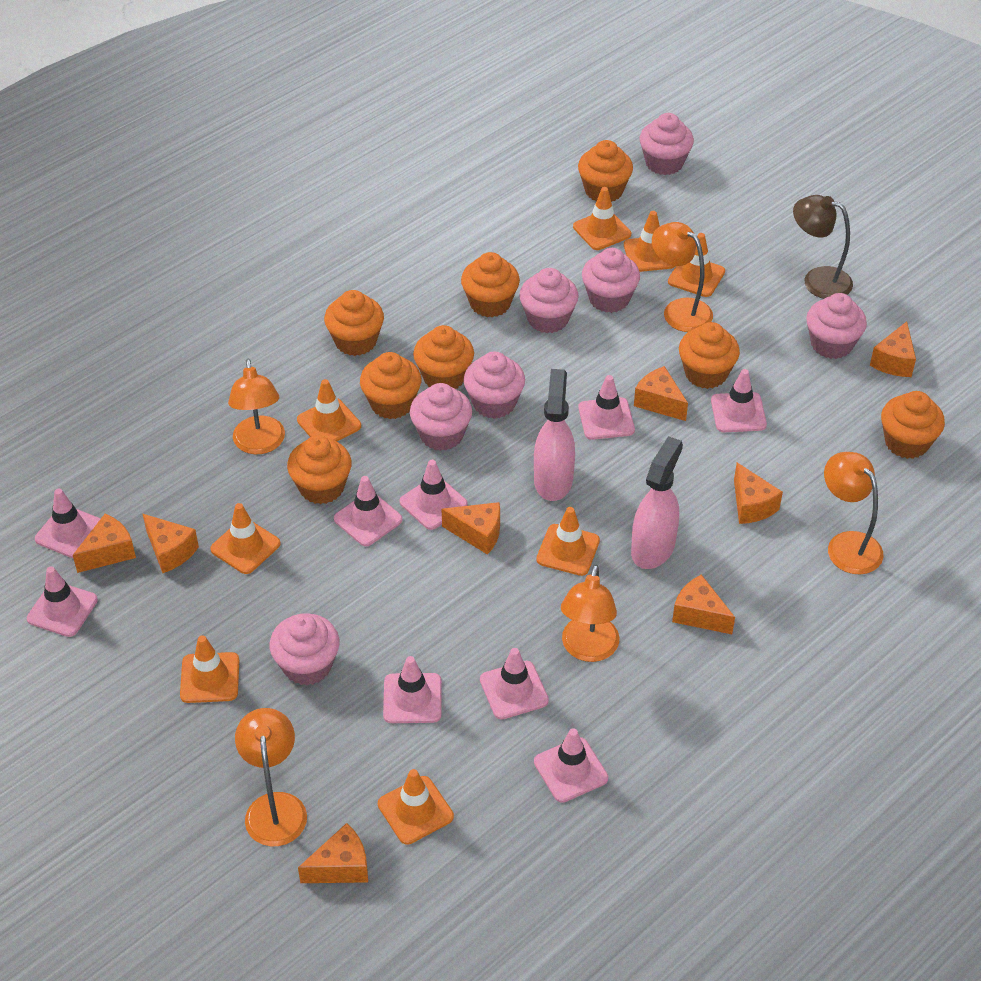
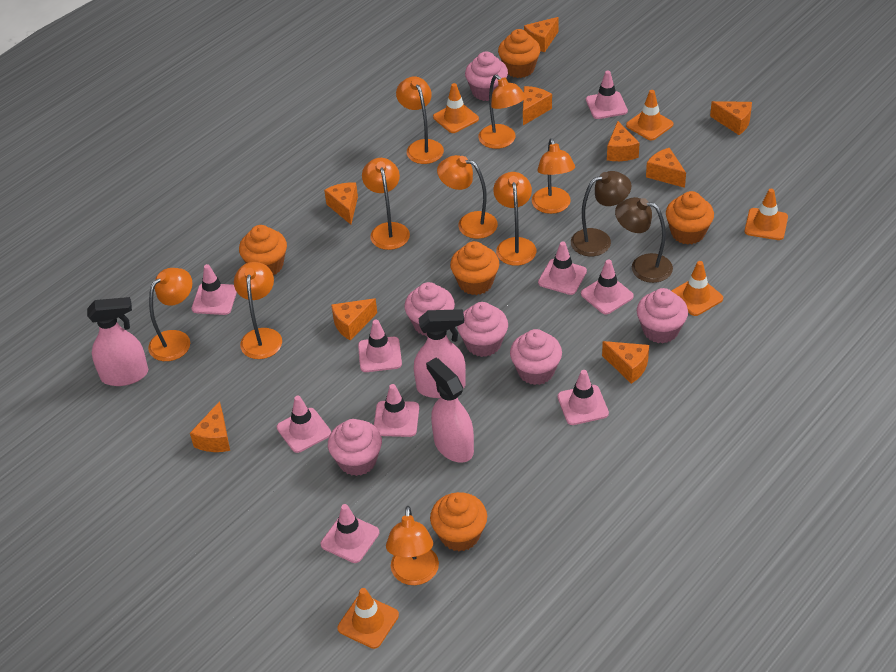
brown lamp: [793,195,853,299] = 1 -> [571,171,631,256] [615,197,673,283] = 2
orange cheese: [73,514,136,573] [143,514,199,573] [298,823,368,883] [442,502,500,555] [634,366,688,421] [672,575,735,634] [734,463,783,524] [870,321,916,377] = 8 -> [190,401,230,452] [324,182,358,225] [331,298,377,341] [523,86,552,125] [524,17,559,52] [602,341,649,384] [607,121,640,161] [646,148,686,188] [710,101,752,135] = 9
orange cupcake: [287,435,352,504] [324,290,384,356] [360,352,421,419] [413,325,474,389] [461,252,520,317] [578,140,633,202] [679,322,740,389] [881,391,945,459] = 8 -> [239,225,287,276] [430,492,487,551] [450,241,499,295] [498,29,540,78] [666,191,714,245] = 5
orange lamp: [228,359,285,454] [235,708,307,846] [561,564,619,662] [652,222,713,332] [824,452,883,574] = 5 -> [148,268,192,361] [234,262,282,359] [362,158,410,250] [386,506,439,585] [396,77,444,164] [437,155,498,239] [478,75,526,149] [494,172,536,266] [532,138,575,214] = 9
orange traffic cone: [180,635,239,703] [210,503,281,574] [297,379,361,442] [378,769,454,845] [536,507,600,576] [573,187,631,250] [624,211,675,272] [668,233,725,297] = 8 -> [337,588,399,649] [433,83,479,133] [626,90,673,140] [672,261,723,316] [745,189,788,240] = 5
pink cupcake: [270,613,340,685] [410,383,472,451] [463,352,525,419] [519,268,579,333] [582,248,640,313] [640,113,694,175] [806,293,867,359] = 7 -> [328,419,382,476] [404,282,455,337] [457,302,508,357] [465,52,508,101] [510,329,562,385] [637,288,688,343] = 6
pink spray bottle: [534,369,575,501] [631,436,683,569] = 2 -> [87,297,148,386] [414,309,466,398] [426,358,474,463] = 3

